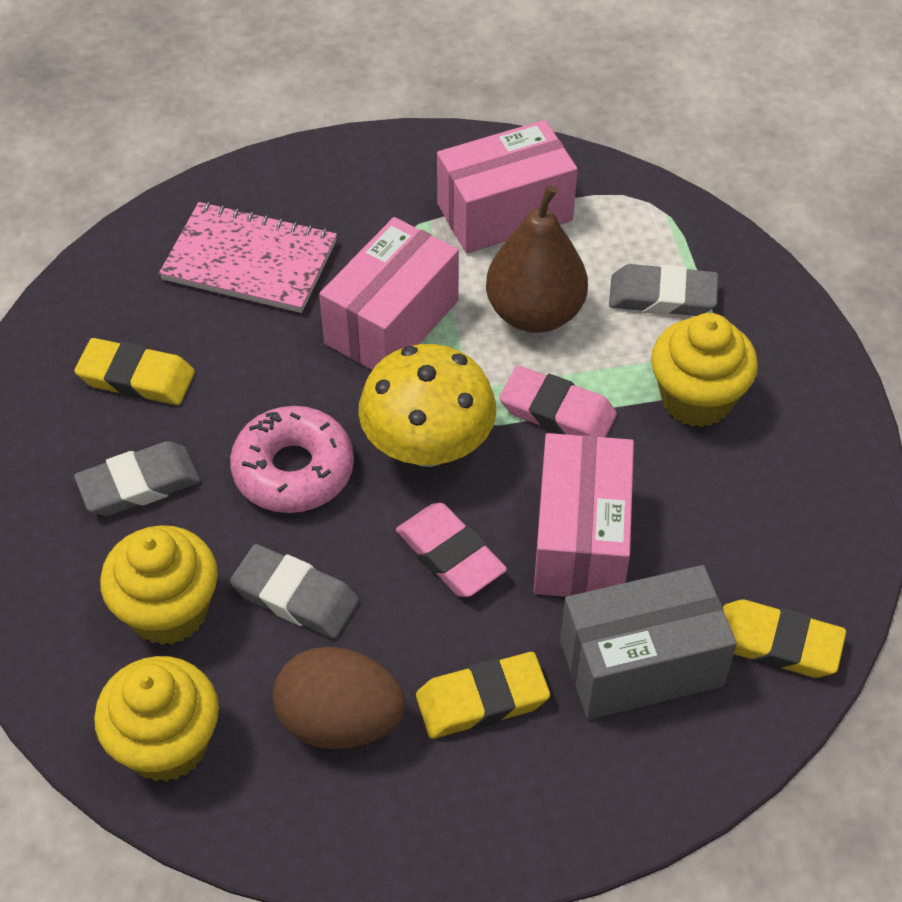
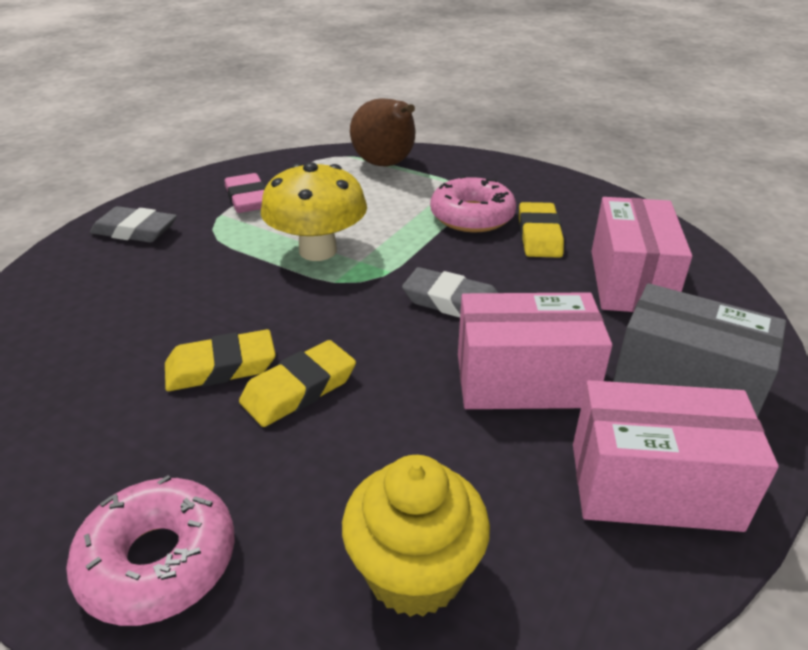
brown egg: [273,647,406,749] = 1 -> none = 0
grey eraser: [74,441,200,516] [230,544,359,638] [609,264,718,316] = 3 -> [90,206,177,243] [402,267,498,318] = 2
pink donut: [230,406,354,513] = 1 -> [66,475,235,626] [430,175,516,232] = 2
pink eraser: [396,503,507,597] [499,366,617,437] = 2 -> [225,173,266,213] = 1
pink notebook: [159,202,337,313] = 1 -> none = 0
yellow cupcake: [94,656,219,782] [100,525,218,645] [651,313,758,427] = 3 -> [342,455,490,617] = 1

